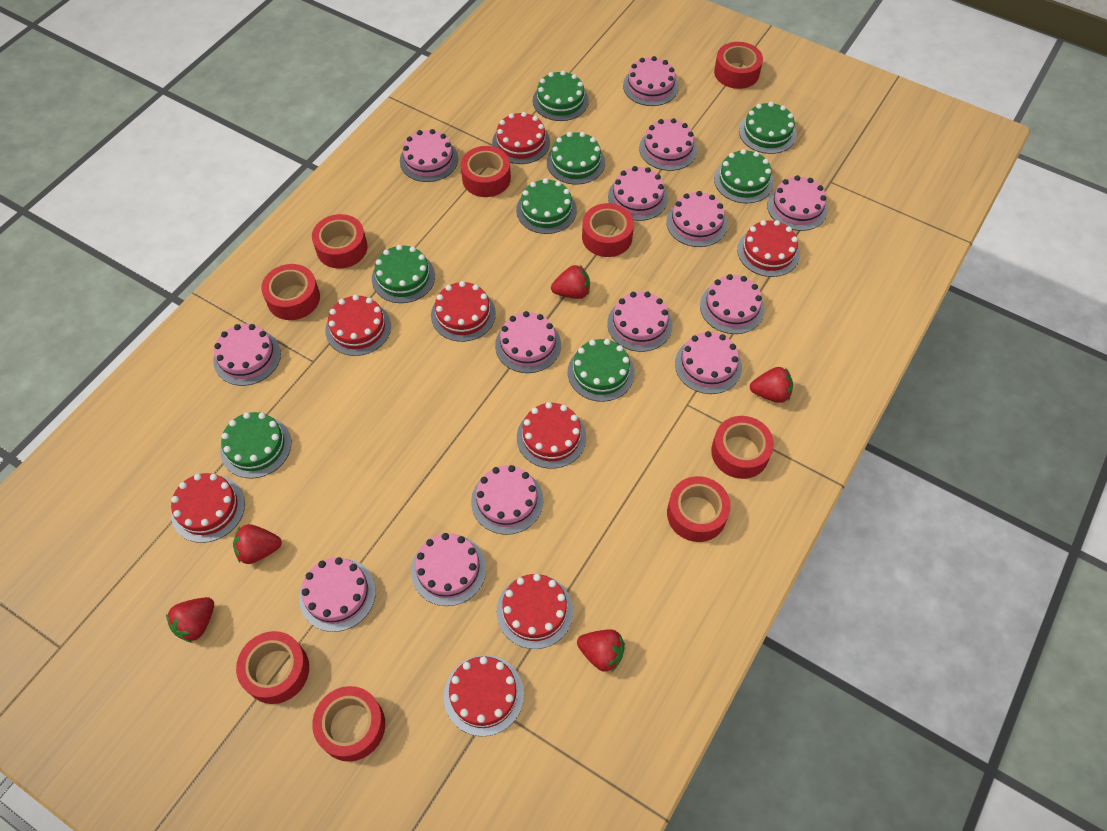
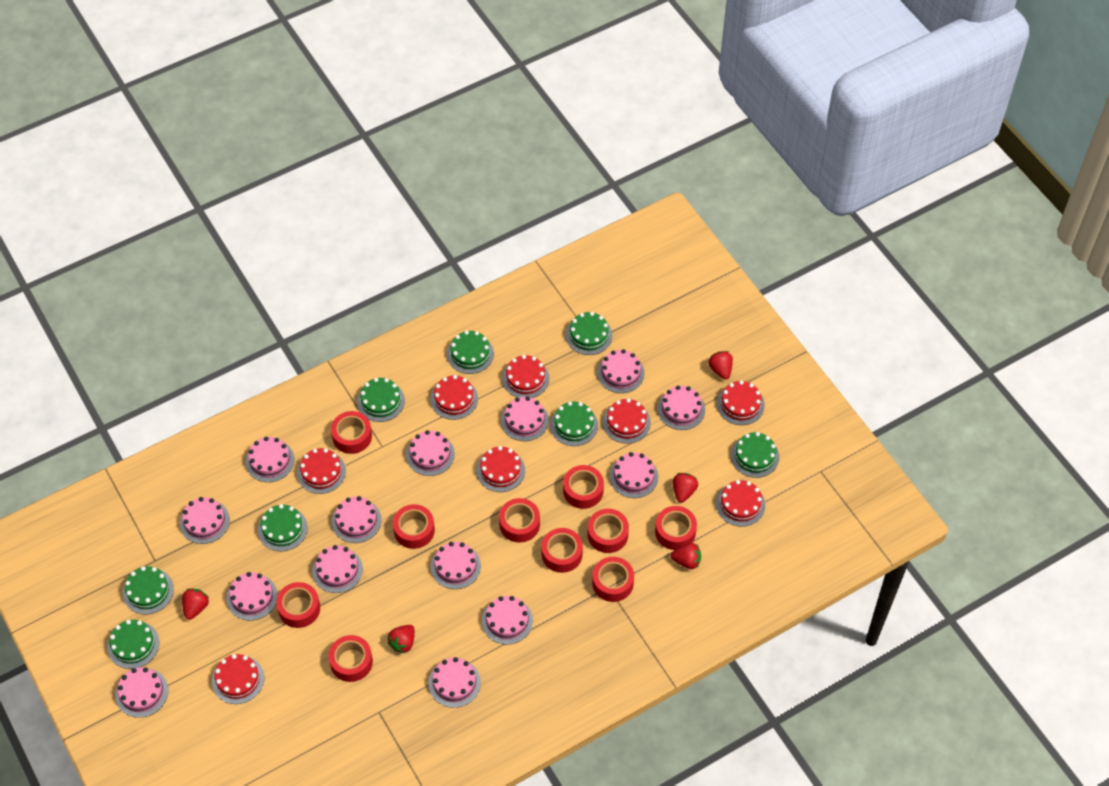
red tape: [236,631,309,704] [261,264,320,320] [312,214,368,268] [312,686,385,762] [461,146,511,197] [582,203,634,257] [667,476,731,542] [711,416,774,479] [714,42,763,89] = 9 -> [276,582,320,628] [328,635,373,682] [331,411,372,454] [393,504,435,549] [499,498,540,543] [541,528,583,573] [563,465,604,509] [587,509,629,553] [592,557,634,602] [655,506,697,550] = 10

